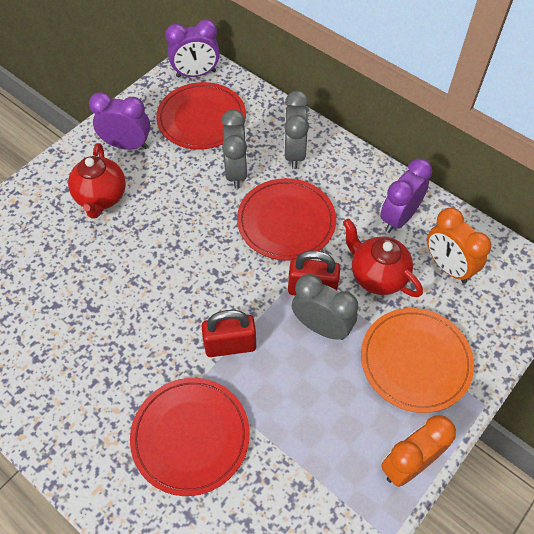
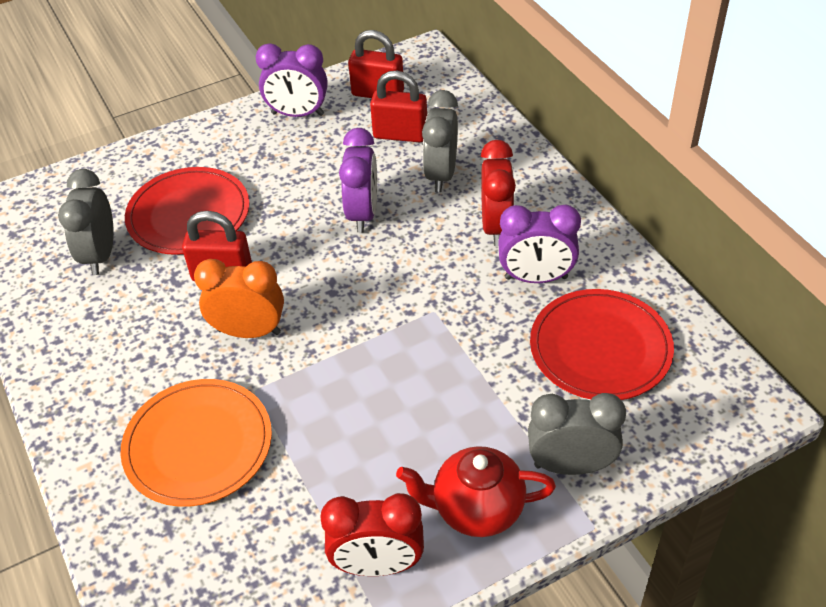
orange clock: [381,415,456,487] [427,208,491,283] = 2 -> [194,259,284,338] = 1
red clock: none = 0 -> [320,493,424,576] [481,140,516,246] = 2
red padlock: [202,310,256,357] [288,251,340,295] = 2 -> [182,211,252,281] [348,30,404,98] [370,71,427,142] = 3
red plate: [130,378,250,496] [156,82,246,149] [237,178,336,261] = 3 -> [125,167,250,255] [530,289,674,400] = 2
red teapot: [68,143,126,219] [343,219,423,297] = 2 -> [396,446,556,537] = 1

